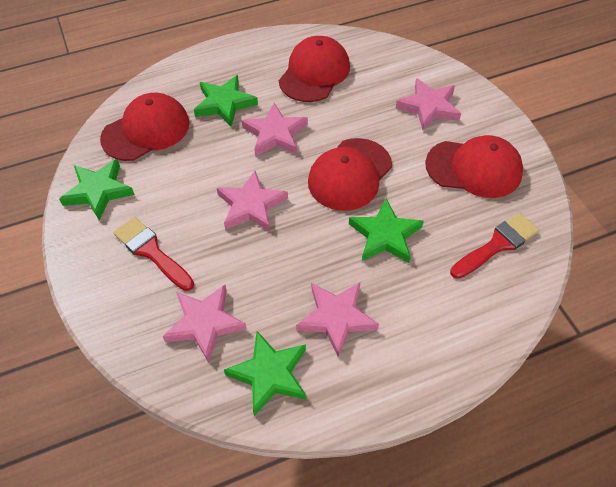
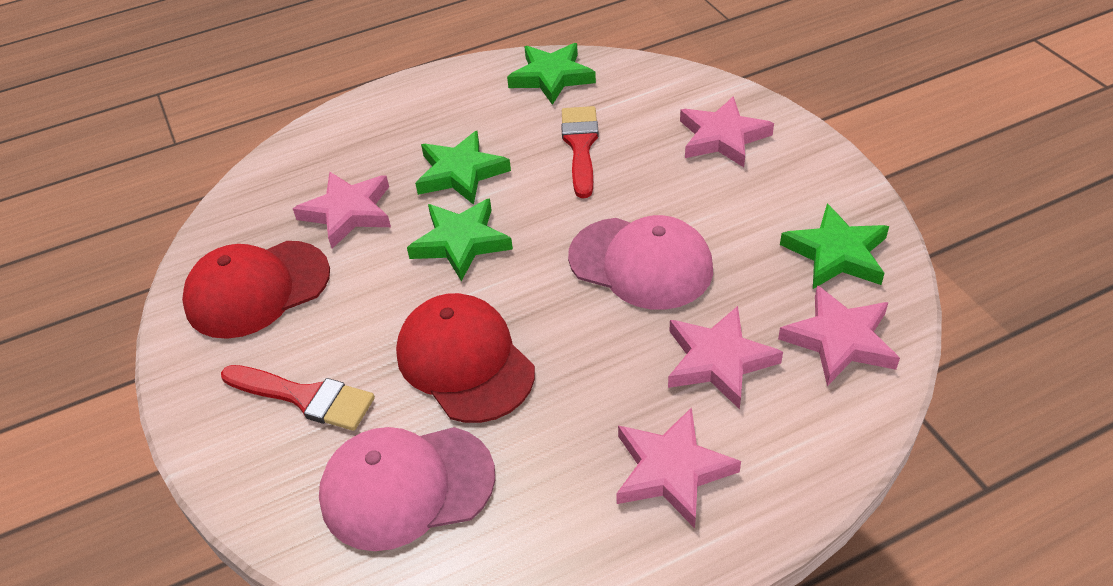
pink cap: none = 0 -> [319,427,495,551] [568,215,713,310] = 2
red cap: [100,93,190,161] [279,36,350,102] [308,138,392,211] [425,135,523,198] = 4 -> [182,241,330,339] [396,293,535,423] = 2

